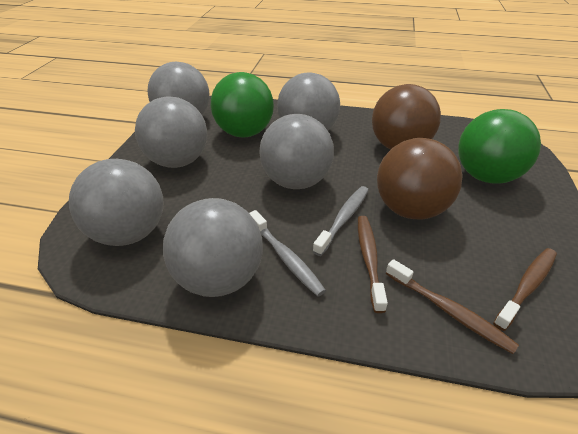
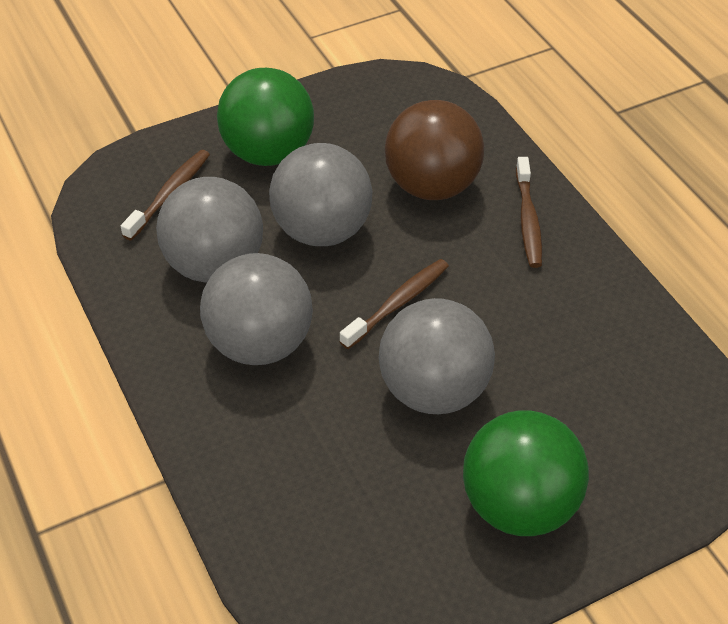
brown ball: [372,84,441,150] [377,138,463,220] = 2 -> [385,100,484,200] = 1
grey ball: [69,159,163,246] [135,96,207,168] [148,62,210,115] [163,198,263,297] [259,114,334,189] [277,72,340,131] = 6 -> [156,177,263,283] [200,253,313,365] [269,143,372,246] [379,298,495,414] = 4
grey toothbrush: [249,210,326,297] [313,186,368,256] = 2 -> none = 0

